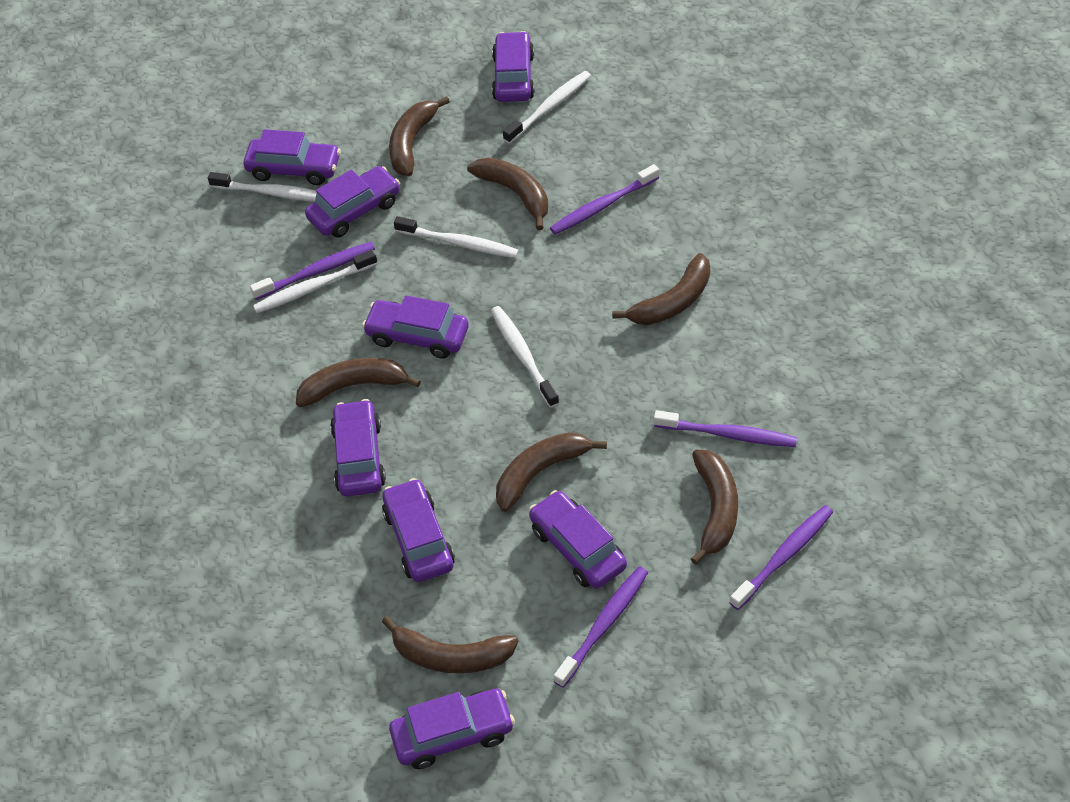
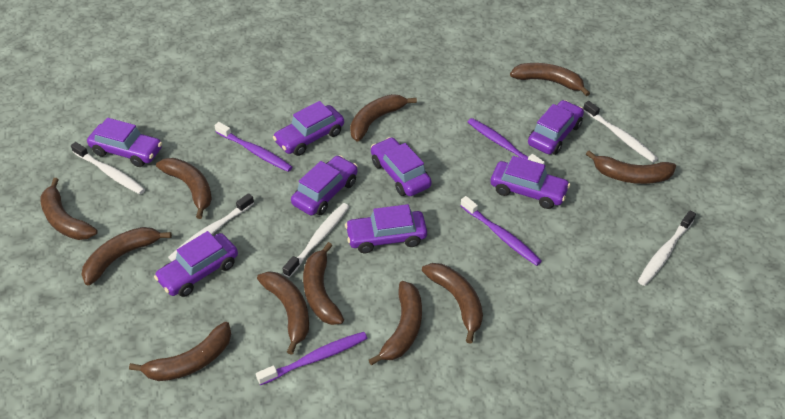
brown banana: [296,358,421,407] [382,616,518,673] [389,96,450,176] [467,157,548,230] [496,432,607,512] [612,253,710,325] [691,449,738,565] = 7 -> [40,178,98,240] [81,227,172,286] [129,322,231,381] [156,158,212,219] [257,271,309,355] [303,242,344,325] [350,94,417,142] [369,281,422,365] [422,263,483,344] [510,63,590,96] [586,151,676,184] = 11
purple toothbrush: [250,242,375,300] [550,164,659,235] [554,566,648,688] [654,410,797,447] [729,505,833,610] = 5 -> [214,122,292,172] [256,332,368,385] [460,196,542,266] [468,118,545,164] = 4

